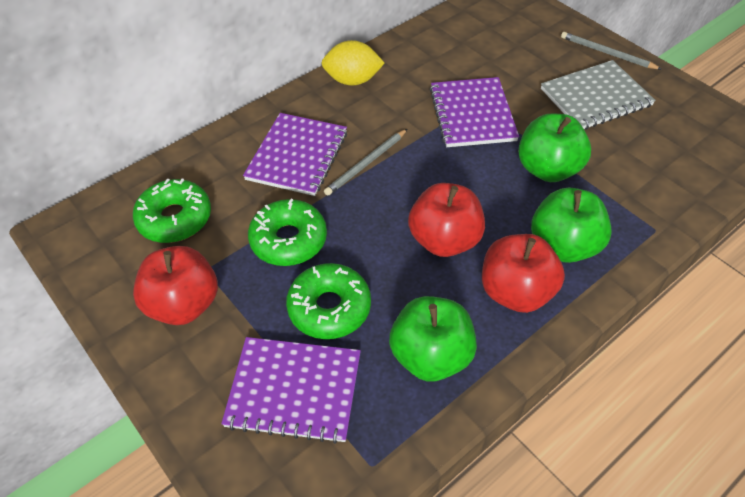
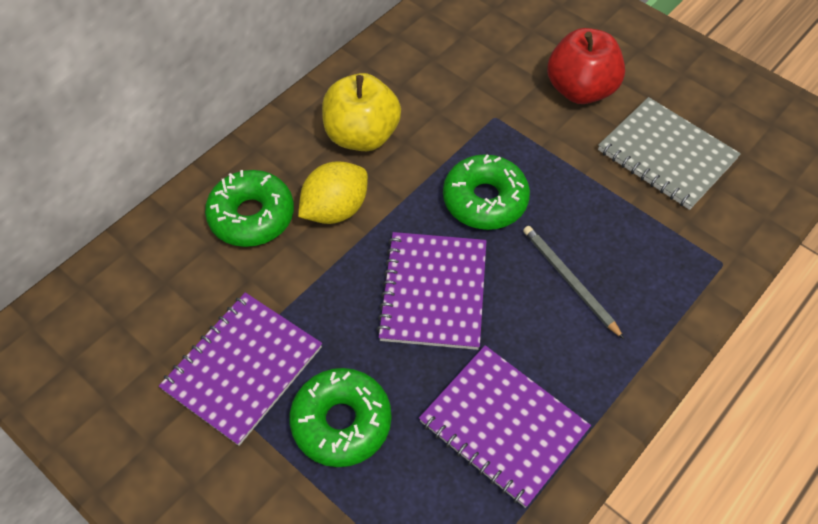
green apple: [389,296,477,381] [518,114,591,182] [531,188,612,263] = 3 -> none = 0
grey pencil: [324,129,407,196] [561,32,661,69] = 2 -> [523,226,624,339] = 1
red apple: [133,246,218,325] [408,183,485,257] [482,234,565,313] = 3 -> [547,28,625,104] = 1
yellow apple: none = 0 -> [322,73,401,151] = 1

